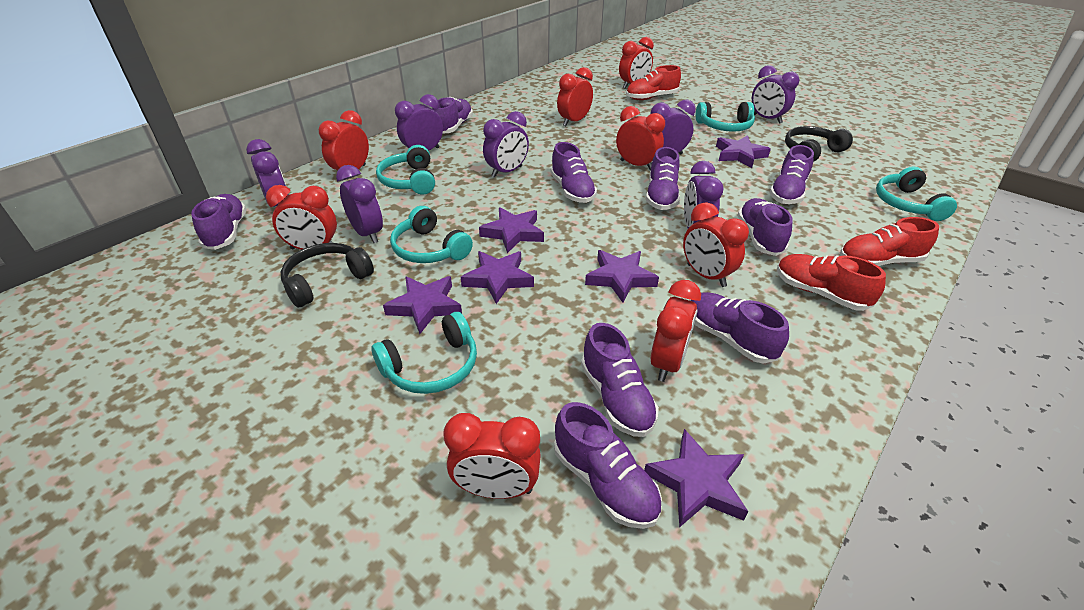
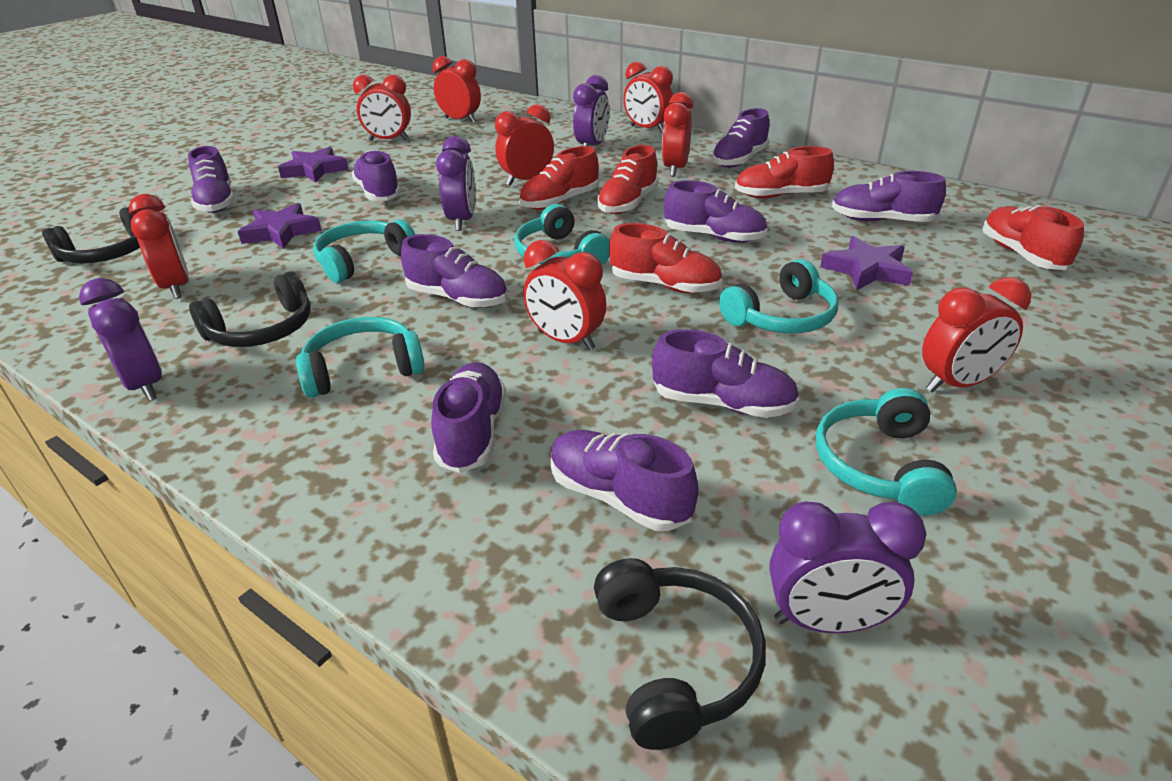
black headphones: [281,243,374,308] [785,126,853,162] = 2 -> [42,207,140,264] [189,271,311,347] [594,558,766,750] = 3
purple clock: [246,139,289,207] [336,165,383,243] [395,94,443,151] [483,111,529,178] [650,100,696,154] [684,161,724,228] [752,65,799,124] = 7 -> [79,278,162,401] [436,136,476,231] [573,75,609,146] [769,501,926,633] = 4
purple star: [383,276,462,334] [461,251,534,304] [479,208,544,253] [585,250,659,303] [644,429,748,528] [716,135,771,168] = 6 -> [238,203,322,249] [278,147,349,183] [820,236,913,290] = 3
red shoe: [626,65,681,100] [777,254,886,311] [840,217,939,266] = 3 -> [519,146,599,210] [597,145,659,214] [609,223,722,293] [735,146,834,198] [983,205,1084,270] = 5

